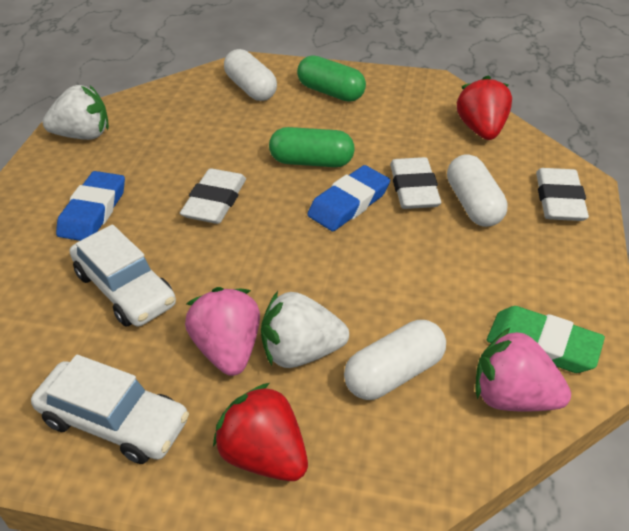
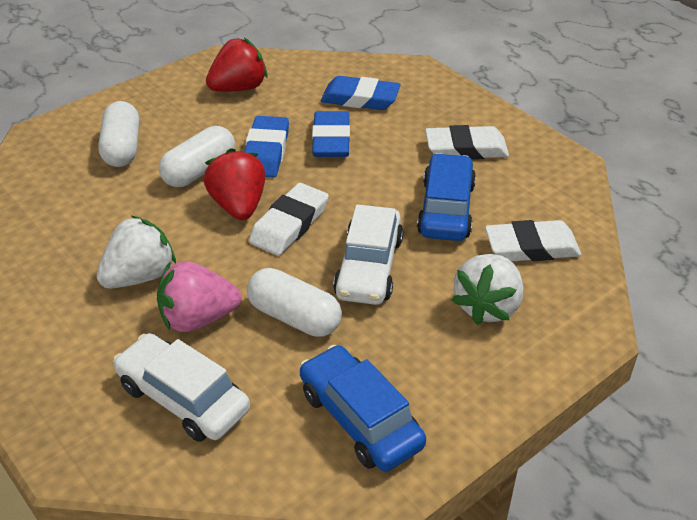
blue car: none = 0 -> [300,345,426,472] [417,153,476,241] = 2
blue eraser: [56,171,125,241] [307,165,390,231] = 2 -> [244,116,289,178] [312,111,350,157] [321,76,401,110] = 3
green capsule: [269,127,355,167] [297,55,366,102] = 2 -> none = 0
green eraser: [487,306,605,373] = 1 -> none = 0
pink strawberry: [185,287,260,376] [475,327,571,412] = 2 -> [157,261,241,332] = 1

